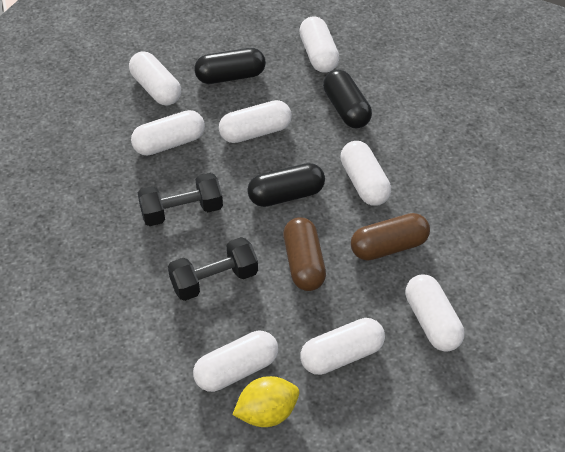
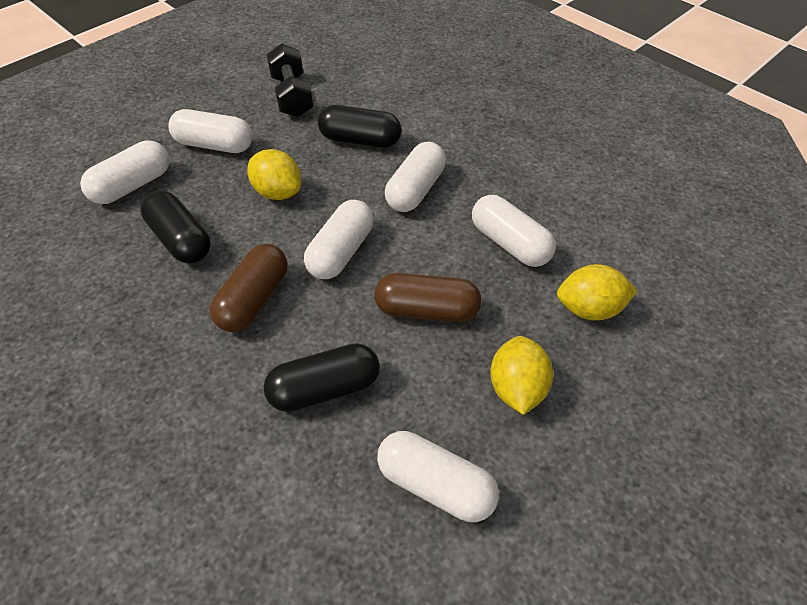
black dumbbell: [138,173,223,226] [168,237,258,301] = 2 -> [267,43,313,117] = 1
white capsule: [129,52,181,105] [131,110,205,155] [193,331,278,392] [219,100,292,143] [299,16,339,73] [300,318,385,375] [340,141,391,206] [406,274,464,352] = 8 -> [80,141,170,204] [168,109,253,153] [304,200,374,279] [377,431,499,522] [385,142,446,212] [472,195,556,267] = 6
yellow lemon: [232,376,299,427] = 1 -> [247,149,301,200] [490,336,553,415] [557,264,637,321] = 3

